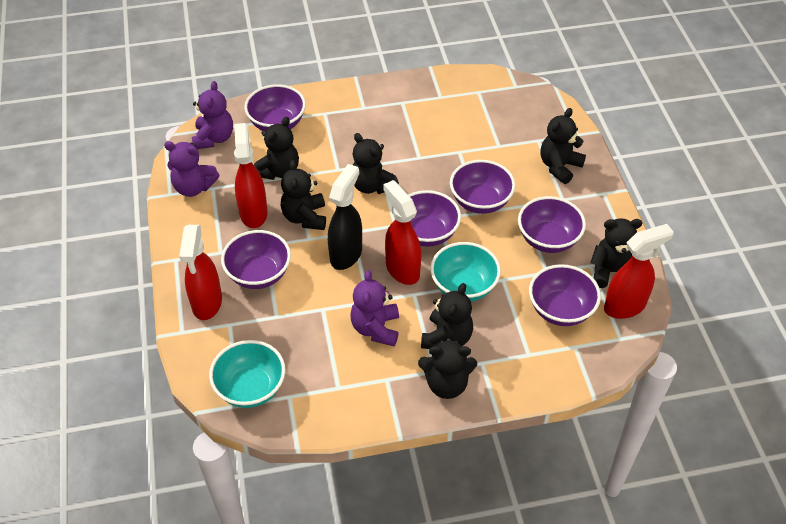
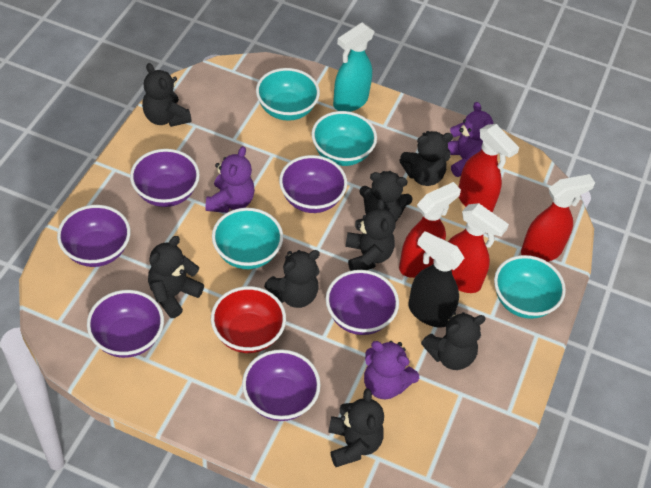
black teddy bear: [254,117,299,180] [281,160,326,230] [352,133,399,194] [418,338,477,399] [421,283,473,349] [540,108,586,184] [591,218,642,288] = 7 -> [142,63,192,127] [148,236,204,318] [264,250,320,308] [328,389,384,467] [345,199,395,271] [359,171,413,222] [399,131,453,186] [421,312,486,370] = 8
red bowl: none = 0 -> [211,286,286,353] = 1
turquoise bowl: [209,340,285,408] [430,242,501,301] = 2 -> [212,208,283,269] [256,68,320,121] [311,111,377,166] [494,255,566,319] = 4
turquoise spray bottle: none = 0 -> [333,23,375,112] = 1

